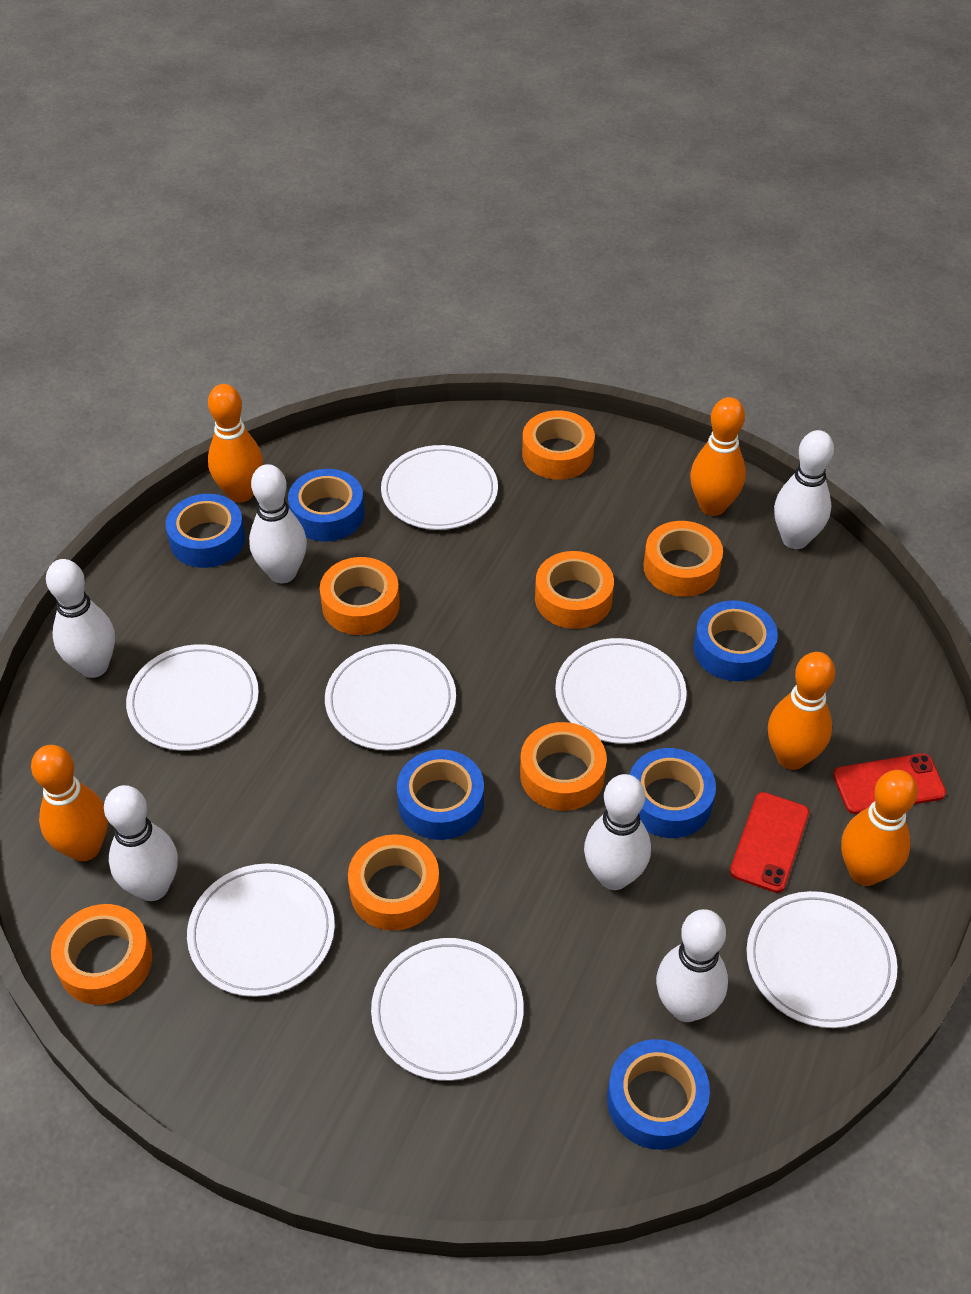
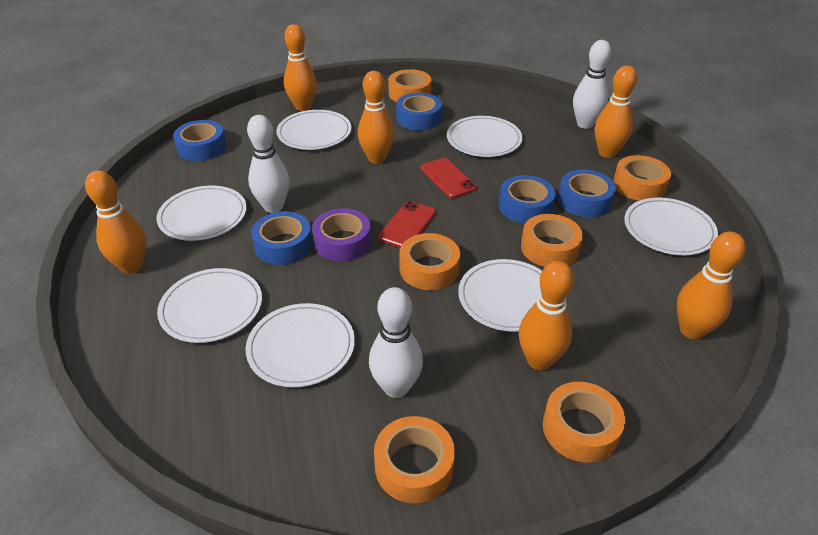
blue tape: [166,494,245,568] [288,469,365,542] [397,749,484,840] [607,1039,710,1150] [630,748,716,838] [694,600,778,681] = 6 -> [173,120,226,161] [251,211,312,265] [396,93,442,130] [499,175,555,224] [558,170,616,217] = 5
orange bowling pin: [31,745,108,861] [208,384,263,503] [690,397,746,516] [768,652,835,770] [841,770,918,886] = 5 -> [85,170,146,274] [284,24,317,111] [358,71,394,164] [519,261,574,370] [595,66,637,158] [677,232,746,339] = 6
orange tape: [51,904,152,1005] [320,557,400,635] [348,834,440,931] [520,722,607,811] [522,410,595,480] [535,551,614,629] [643,521,723,597] = 7 -> [374,416,455,503] [388,69,431,102] [399,233,460,290] [521,214,583,267] [543,382,625,462] [613,155,671,201] = 6
purple tape: none = 0 -> [312,208,371,262] = 1
white bowling pin: [46,559,115,678] [104,785,178,901] [249,464,307,583] [584,774,651,890] [656,909,728,1022] [774,430,834,549] = 6 -> [247,115,290,213] [369,287,423,398] [573,40,611,129] = 3

